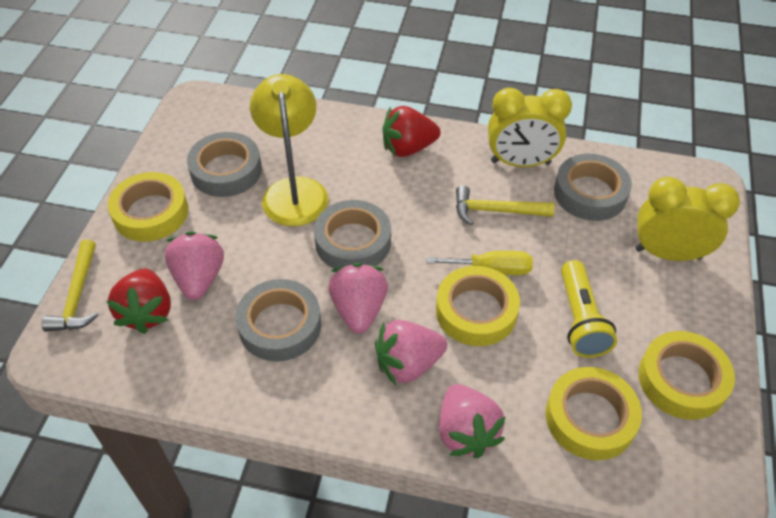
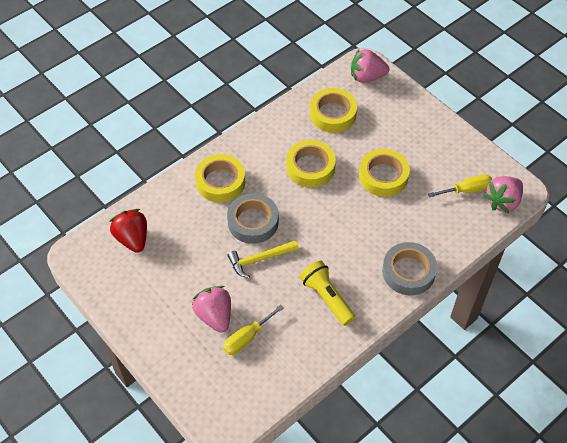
grey tape: [187,132,262,197] [236,279,321,362] [314,200,391,269] [554,154,632,221] = 4 -> [227,193,279,244] [382,242,437,295] = 2
pink strawberry: [165,231,224,300] [328,263,388,334] [375,320,447,386] [439,384,506,458] = 4 -> [192,286,231,333] [351,49,389,83] [483,176,523,213] = 3
red strawberry: [106,269,171,334] [382,106,440,157] = 2 -> [109,209,147,253] = 1
yellow clock: [488,88,572,167] [635,177,740,261] = 2 -> none = 0
yellow hammer: [42,240,98,332] [456,186,555,226] = 2 -> [228,240,299,278] = 1
yellow lamp: [250,74,328,226] = 1 -> none = 0
yellow screwdriver: [426,251,533,275] = 1 -> [223,305,283,355] [428,174,492,198] = 2

